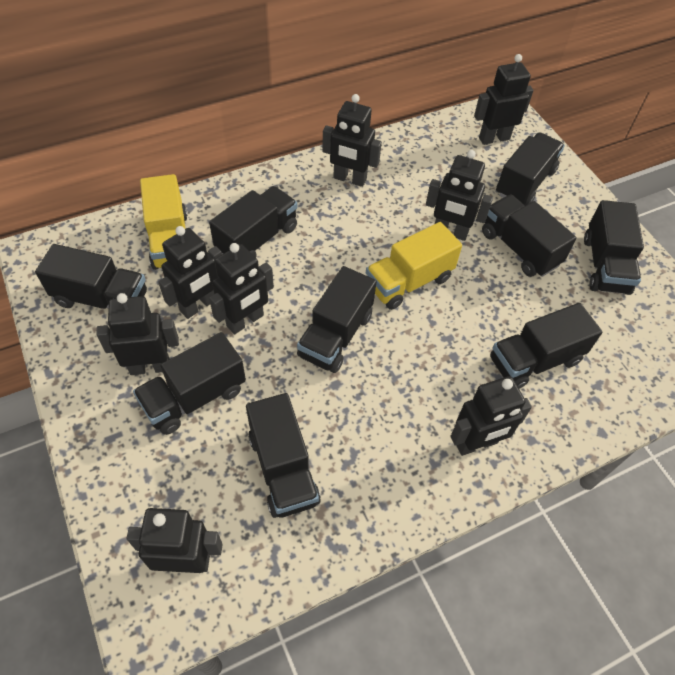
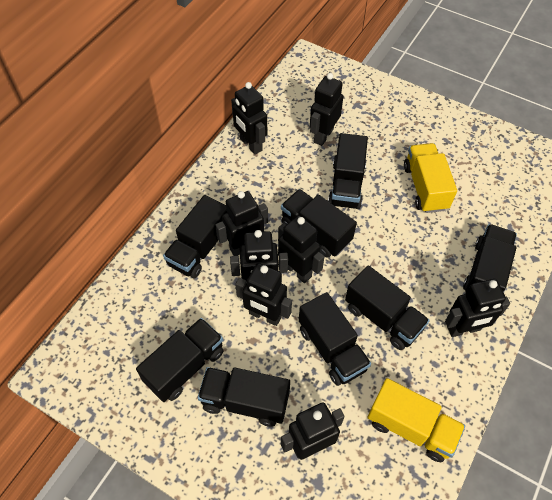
black truck: [35,244,147,309] [133,332,246,435] [209,186,298,257] [246,393,321,518] [297,266,377,373] [482,194,576,277] [490,303,602,389] [496,132,565,206] [584,200,644,295] = 9 -> [136,318,224,402] [163,195,227,278] [198,367,290,427] [281,189,357,257] [299,292,371,386] [328,133,368,209] [345,265,430,350] [463,224,517,292] = 8

